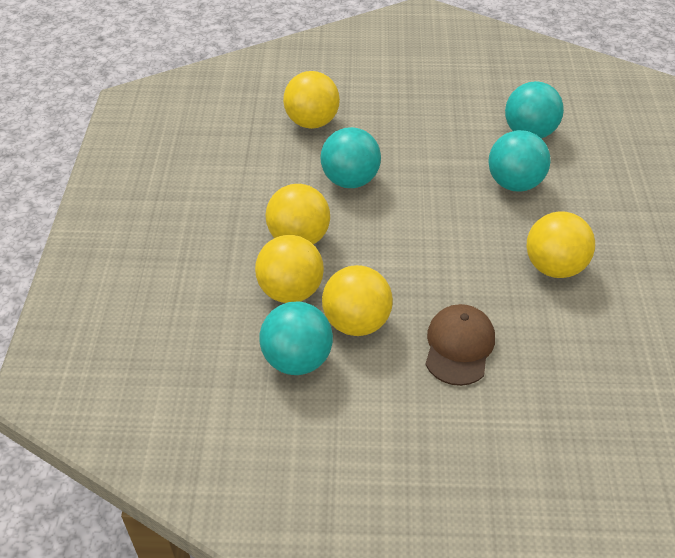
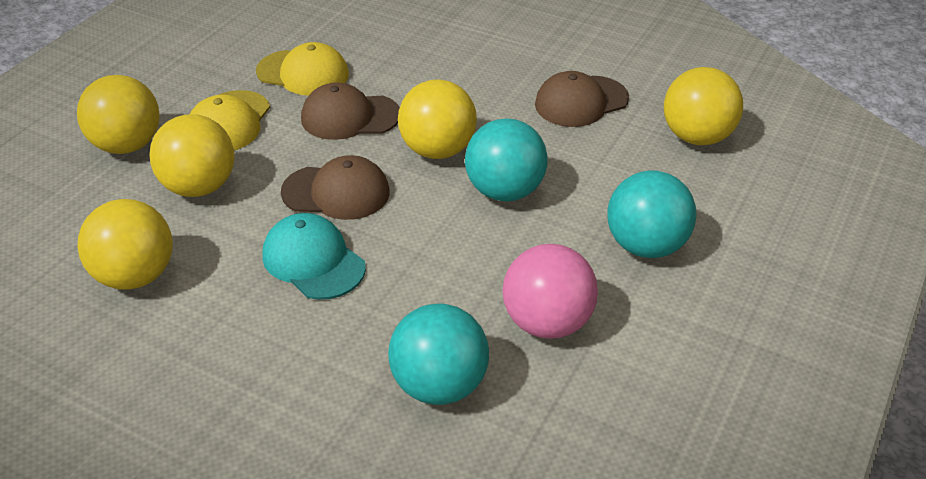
brown cap: [425,304,495,386] = 1 -> [281,155,390,220] [301,82,400,140] [535,71,629,127] = 3
pink ball: none = 0 -> [503,244,598,339] = 1
turquoise ball: [260,302,333,375] [321,127,381,188] [488,130,551,192] [505,81,564,138] = 4 -> [388,303,489,405] [465,119,548,202] [607,170,696,258] = 3
turquoise cap: none = 0 -> [262,213,366,300] = 1
yellow cap: none = 0 -> [190,90,270,150] [256,42,349,96] = 2

